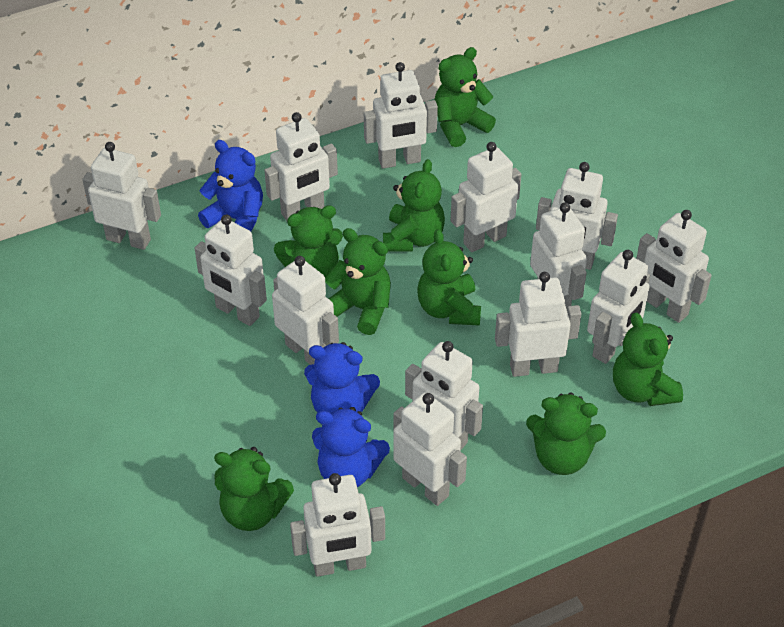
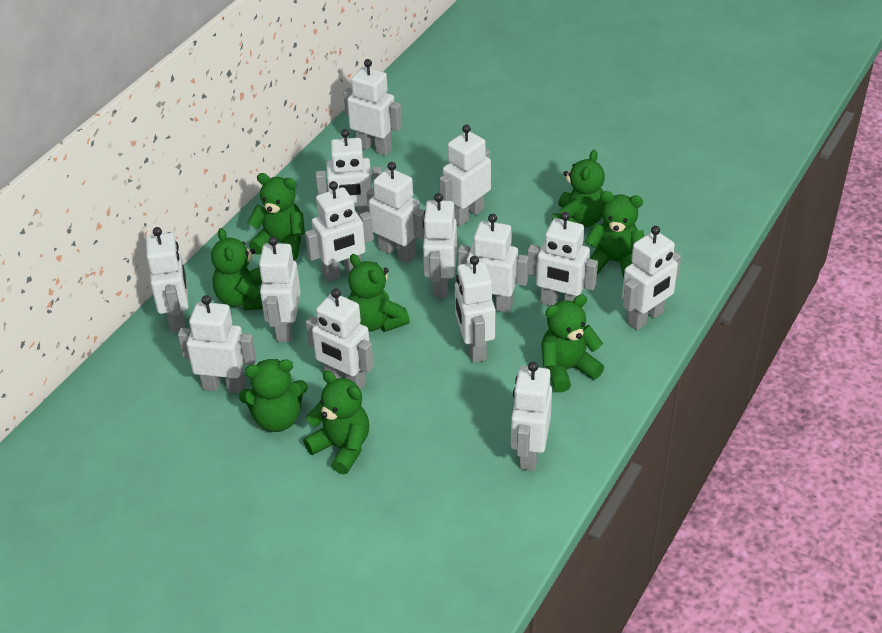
blue teddy bear: [198,140,263,231] [304,342,380,414] [312,407,390,487] = 3 -> none = 0
white robot: [82,142,161,250] [195,215,267,326] [264,112,338,221] [272,256,339,365] [290,473,385,577] [364,62,438,169] [393,392,467,506] [405,341,483,451] [451,142,521,252] [495,272,582,377] [530,202,587,309] [536,162,618,270] [587,250,650,364] [636,210,712,323] = 14 -> [146,227,188,332] [178,295,256,393] [258,237,301,342] [305,181,373,282] [306,289,374,390] [316,129,382,215] [343,59,402,156] [367,162,425,263] [423,193,457,298] [439,125,491,226] [455,256,495,363] [458,214,529,313] [511,362,552,471] [527,212,598,306] [622,226,681,330] = 15

